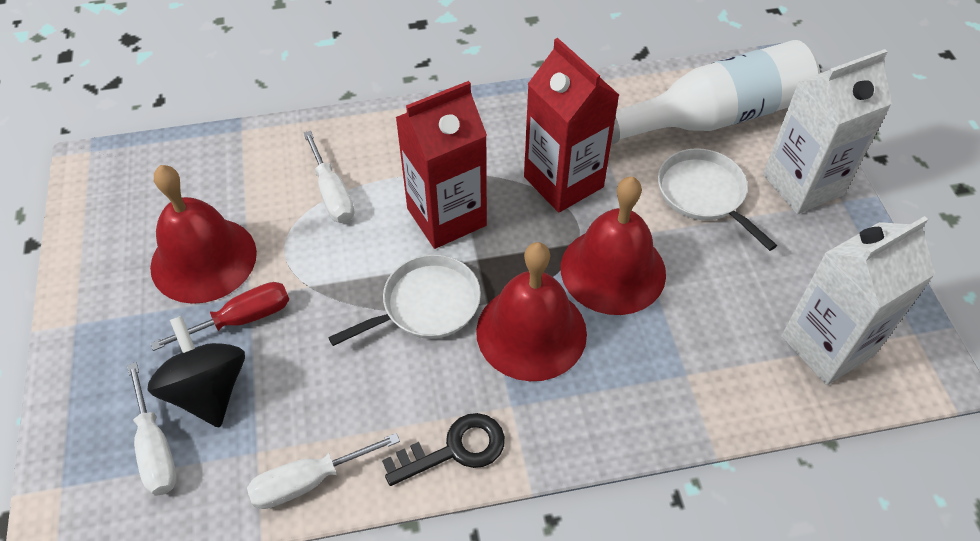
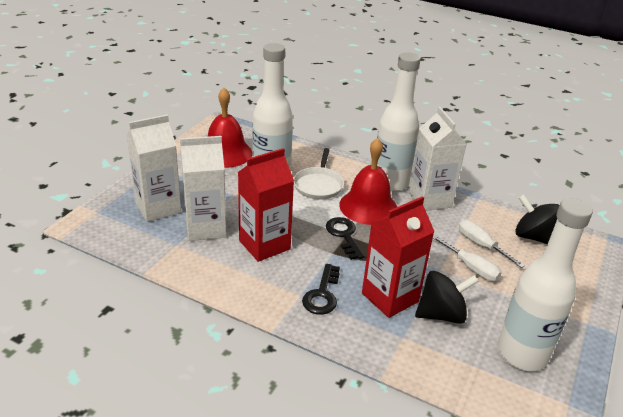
black key: [382,413,505,486] = 1 -> [302,264,340,315] [326,217,364,260] = 2
black spinning top: [148,316,245,428] = 1 -> [415,271,479,324] [515,194,559,244] = 2
red bell: [150,165,257,304] [476,242,587,381] [561,177,666,315] = 3 -> [208,88,252,168] [339,138,397,225] = 2
red screwdriver: [150,282,289,351] = 1 -> none = 0
white bottle: [611,40,820,144] = 1 -> [253,43,293,169] [377,52,421,192] [497,198,593,371] = 3
white carton: [763,49,892,214] [782,216,935,385] = 2 -> [127,114,181,222] [180,136,226,241] [408,107,467,211] = 3
white pan: [328,254,481,346] [658,148,777,251] = 2 -> [293,148,344,200] = 1
white screwdriver: [127,362,177,496] [247,433,400,509] [303,131,354,223] = 3 -> [433,234,502,281] [459,220,525,268] = 2

